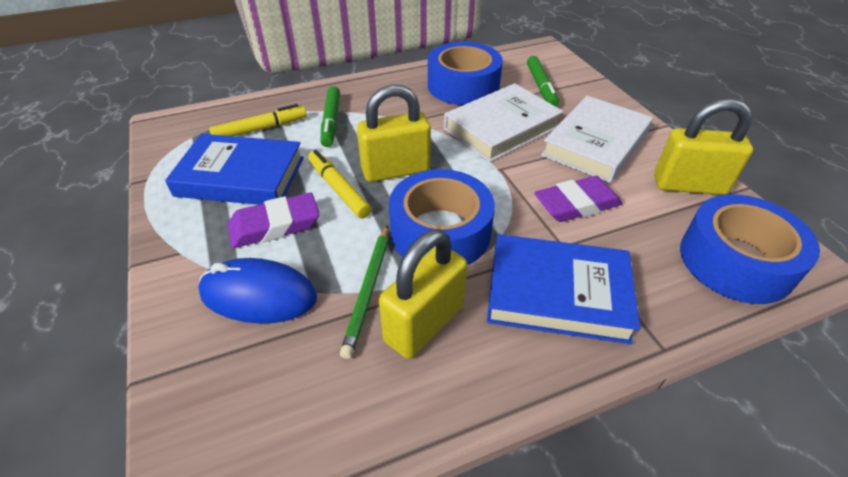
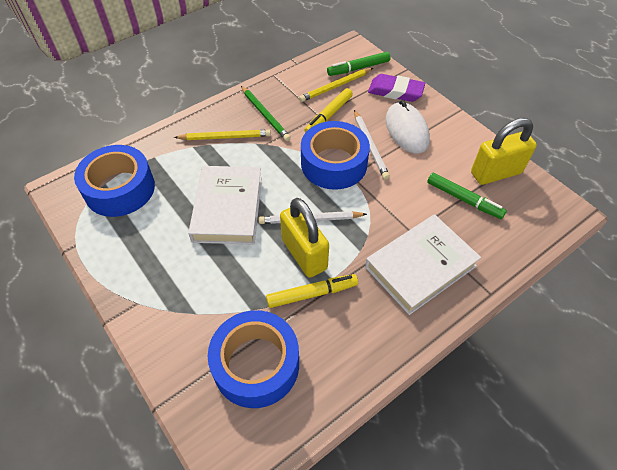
blue book: [165,134,304,205] [487,234,640,344] = 2 -> none = 0
blue mouse: [198,258,317,324] = 1 -> none = 0
purple eraser: [228,193,320,248] [534,176,622,222] = 2 -> [368,74,425,102] = 1
white mouse: none = 0 -> [385,100,430,154] = 1
white pencil: none = 0 -> [258,211,367,224] [354,110,390,180] = 2
yellow padlock: [357,84,431,182] [379,229,468,359] [654,98,753,195] = 3 -> [280,198,329,278] [471,118,537,185] = 2
yellow pencil: none = 0 -> [174,130,271,140] [299,68,373,102] = 2

